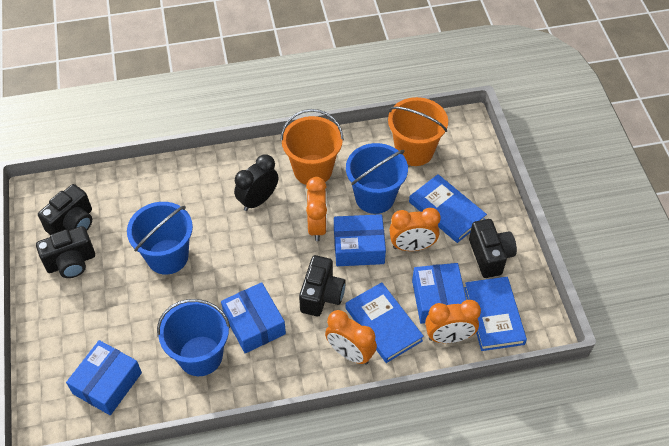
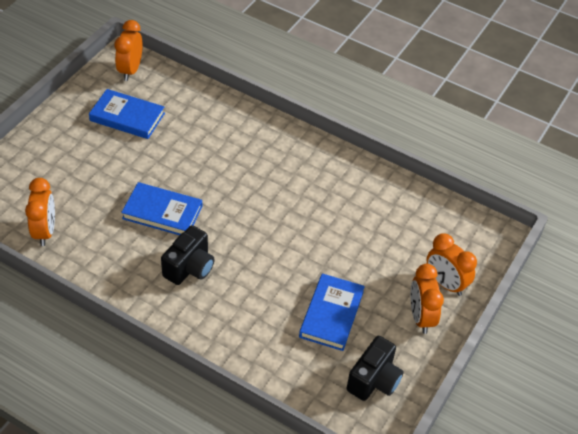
black camera: [36,226,95,278] [38,184,92,235] [299,255,346,316] [469,219,517,278] = 4 -> [161,225,215,285] [347,336,404,401] = 2
black clock: [234,154,278,211] = 1 -> none = 0
blue box: [66,340,142,415] [221,282,286,353] [334,214,386,266] [412,263,466,324] = 4 -> none = 0
blue bucket: [127,202,193,275] [157,299,230,376] [346,143,408,214] = 3 -> none = 0
orange bucket: [280,109,344,185] [388,97,448,166] = 2 -> none = 0

